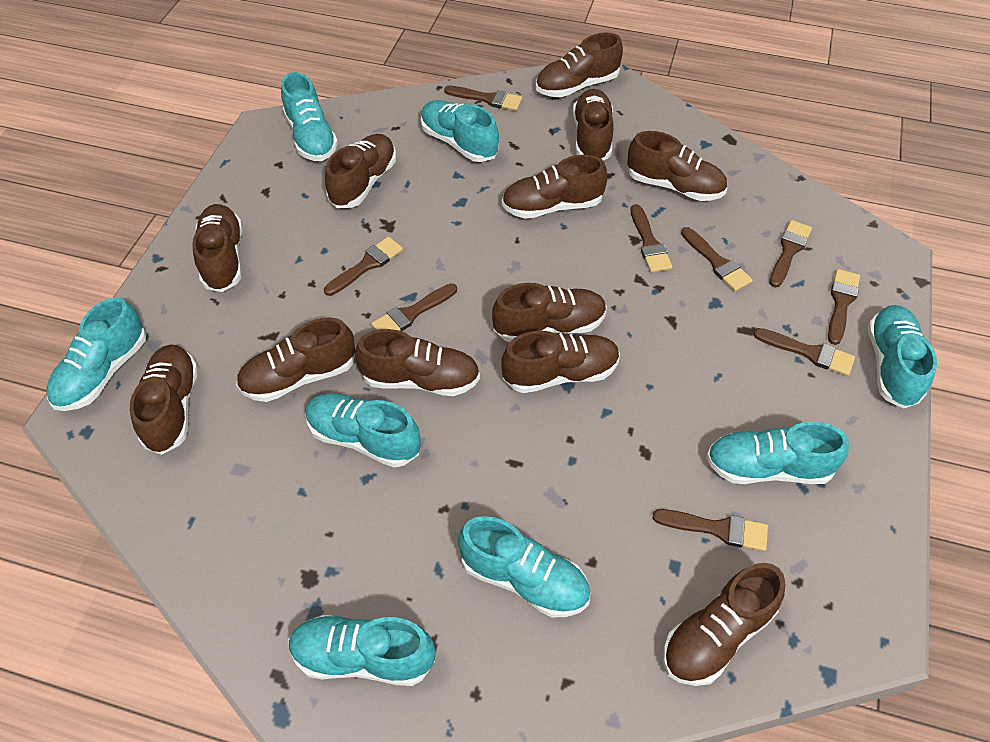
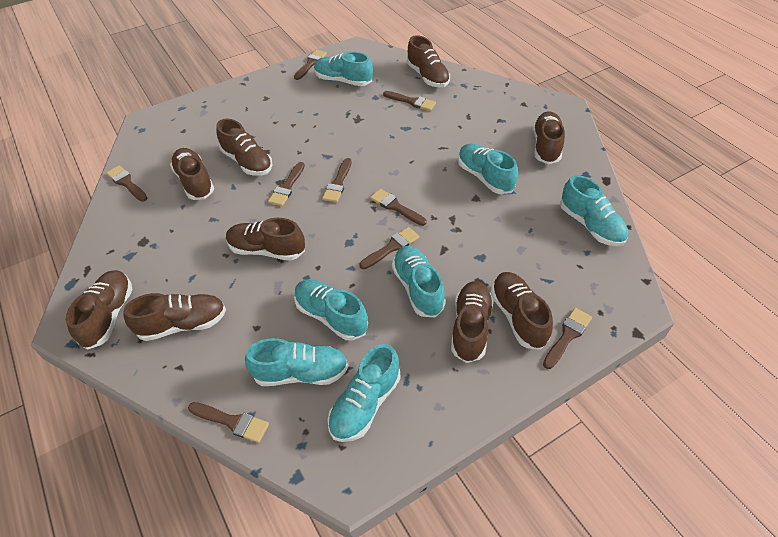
brown shoe: [130,344,198,455] [192,204,242,292] [236,317,355,402] [325,134,396,208] [355,329,480,396] [492,283,607,342] [501,331,620,393] [502,155,607,219] [536,33,623,97] [573,89,614,160] [627,131,727,201] [663,563,785,686] = 12 -> [66,270,133,350] [123,293,226,341] [170,148,214,200] [216,119,272,176] [226,218,305,261] [407,35,450,87] [451,281,494,363] [491,272,553,350] [533,111,565,164] = 9
turquoise shoe: [46,297,146,411] [281,72,338,161] [289,615,435,686] [305,393,421,467] [421,100,499,162] [458,516,590,617] [706,422,849,484] [868,305,937,409] = 8 -> [245,338,348,386] [294,279,368,340] [314,52,373,86] [328,344,400,442] [392,246,446,317] [458,144,518,194] [560,175,628,246] = 7

